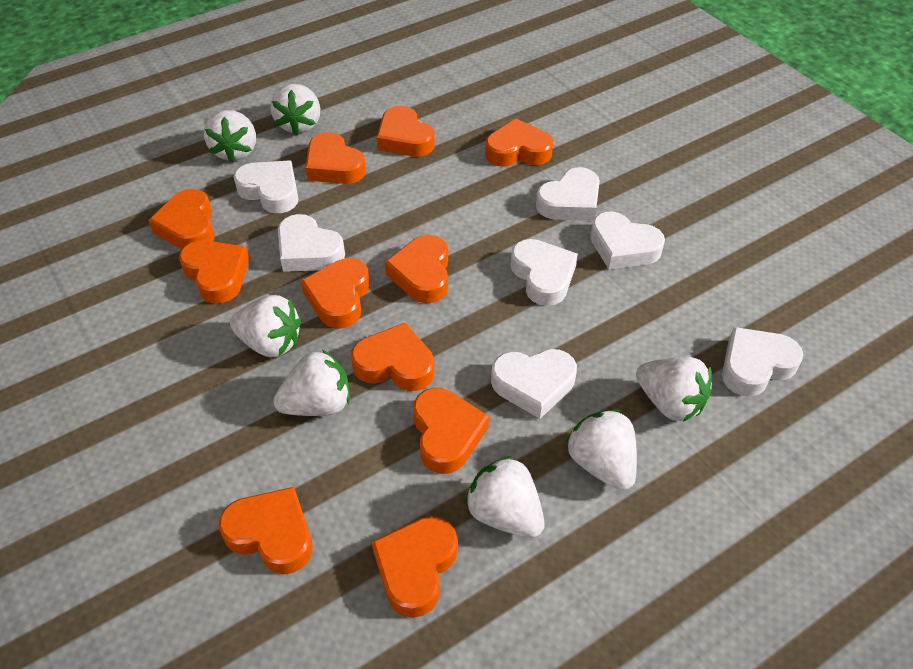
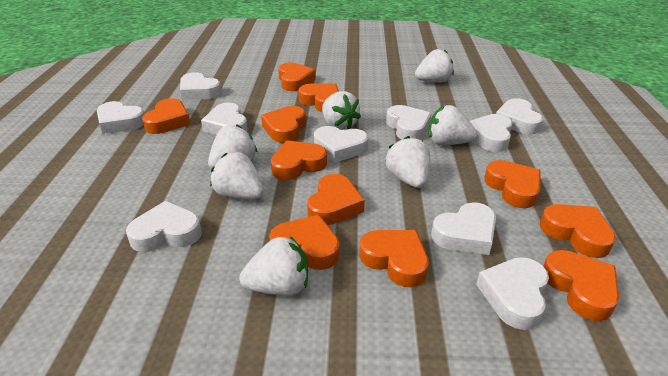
white heart: [234,161,299,213] [278,214,345,272] [491,349,577,419] [510,239,578,306] [536,167,600,220] [590,211,665,269] [722,327,803,397] = 7 -> [97,101,145,134] [126,201,202,252] [180,72,222,100] [201,103,248,135] [314,126,368,163] [386,105,432,140] [431,202,496,255] [470,114,513,152] [476,257,549,330] [496,98,543,134] = 10

